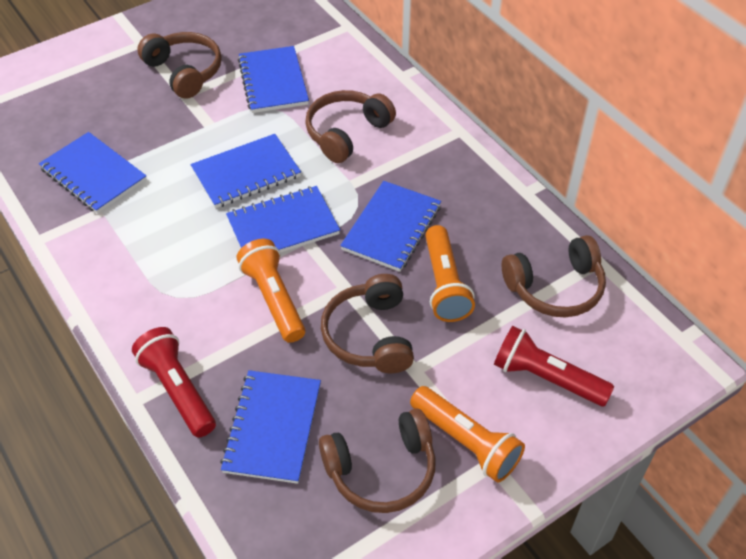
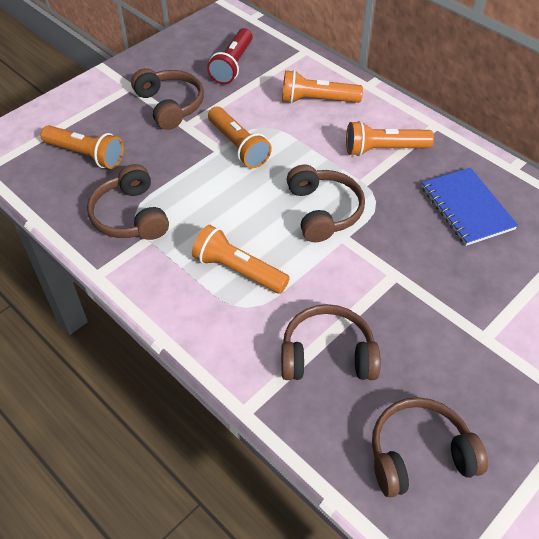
blue notebook: [39,132,147,214] [191,134,301,208] [220,370,321,484] [226,186,340,253] [238,46,309,113] [340,181,441,272] = 6 -> [422,167,518,246] = 1
orange flashlight: [237,239,305,343] [410,386,525,483] [425,225,475,322] = 3 -> [41,125,124,169] [192,225,290,294] [208,107,272,168] [282,70,363,104] [346,121,434,156] = 5
red flashlight: [132,327,216,438] [494,326,614,406] = 2 -> [207,28,253,84] = 1

